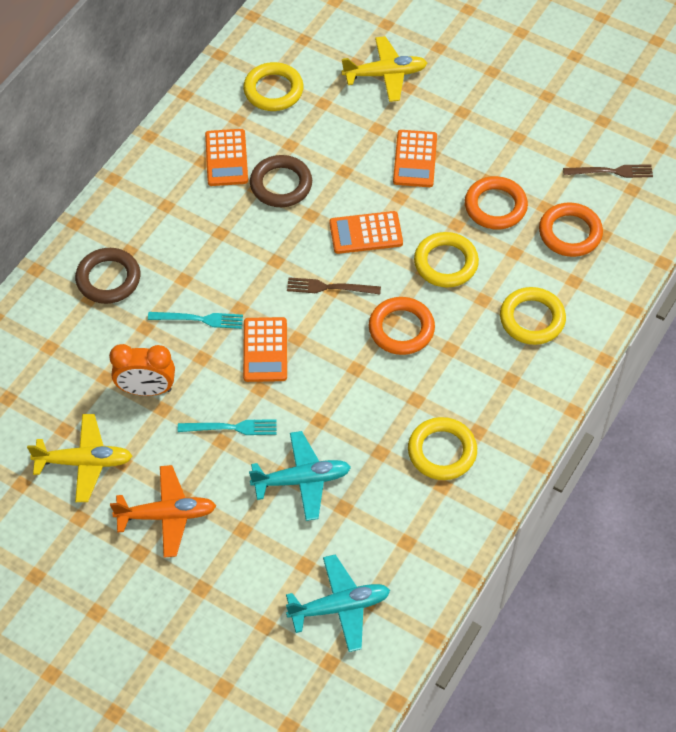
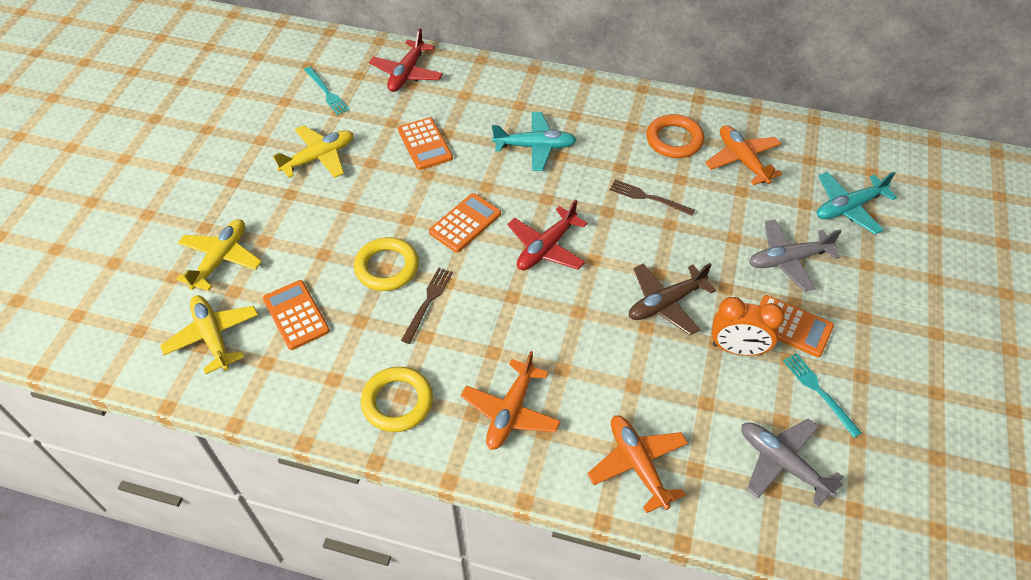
brown plane: none = 0 -> [629,263,716,335] = 1
brown ring: [75,248,140,304] [250,155,312,207] = 2 -> none = 0
grey plane: none = 0 -> [742,419,843,507] [749,220,842,292] = 2
orange plane: [110,465,216,558] = 1 -> [461,351,561,450] [587,415,688,513] [705,125,782,185] = 3
orange ring: [369,297,435,355] [465,176,528,229] [539,202,603,257] = 3 -> [646,114,704,158] = 1
red plane: none = 0 -> [369,28,443,92] [507,200,588,270] = 2
yellow plane: [27,414,132,502] [341,36,427,102] = 2 -> [160,295,258,374] [177,219,262,291] [273,125,353,178] = 3
yellow ring: [243,62,304,111] [408,417,477,480] [414,232,479,287] [500,287,566,345] = 4 -> [354,237,419,291] [361,367,433,432] = 2

